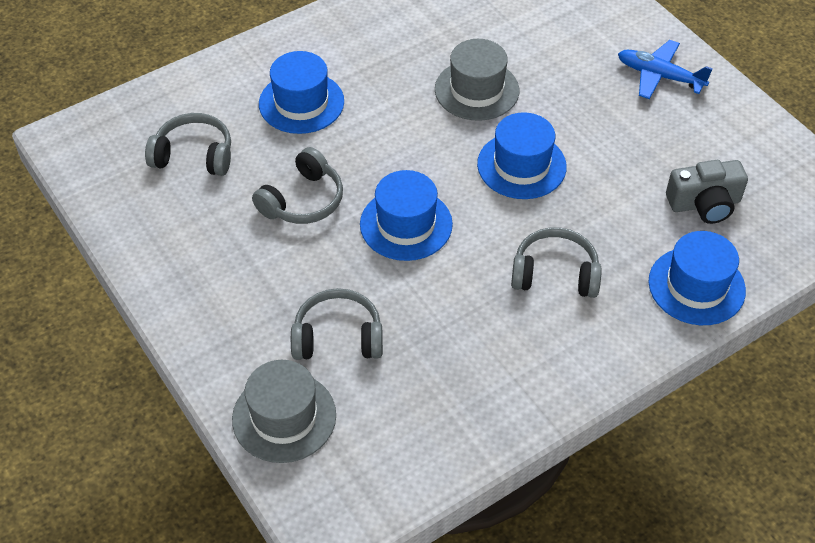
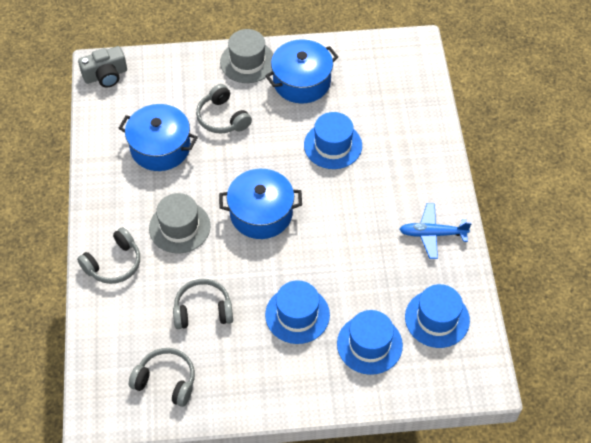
blue pot: none = 0 -> [119,104,198,171] [219,169,302,239] [265,39,338,103] = 3

